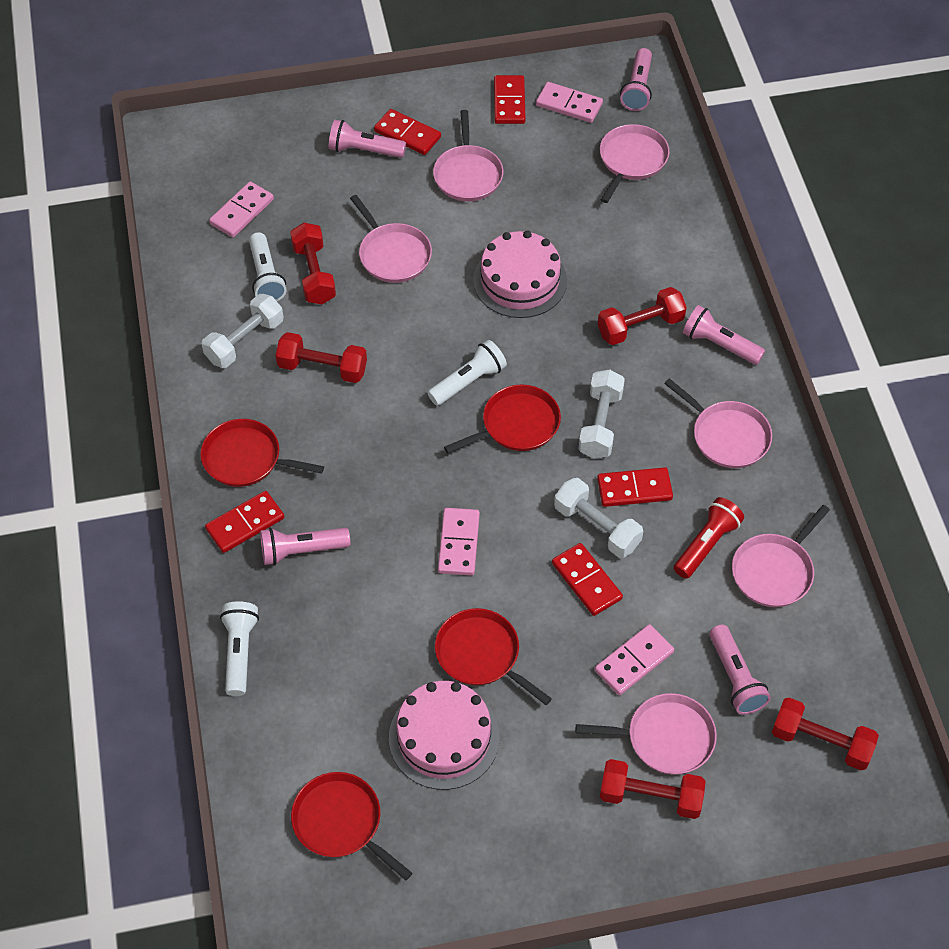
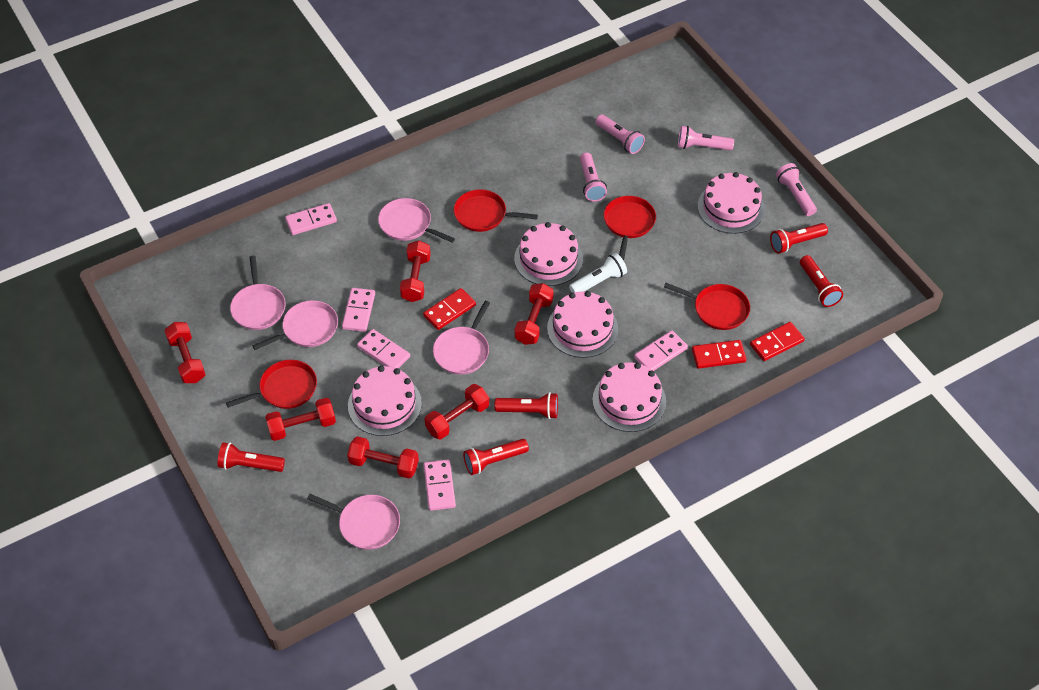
pink cake: [389,681,499,790] [473,231,567,318] = 2 -> [348,366,422,436] [514,222,583,286] [547,291,618,358] [593,362,666,432] [698,172,765,234] = 5
pink domino: [209,181,274,237] [438,508,480,576] [536,82,603,123] [595,624,674,695] = 4 -> [285,203,337,235] [342,288,375,332] [357,329,410,369] [424,460,456,511] [634,330,688,371] = 5
pink flashlight: [260,528,350,565] [329,120,406,158] [620,48,652,111] [683,305,765,365] [709,625,771,715] = 5 -> [580,153,607,202] [596,114,645,154] [678,126,734,151] [776,163,817,216] = 4
pink pan: [350,195,432,283] [433,110,503,201] [576,693,717,775] [600,124,670,203] [664,378,772,468] [732,505,830,607] = 6 -> [230,256,285,330] [252,300,338,350] [307,494,400,550] [378,198,455,243] [433,301,490,375] = 5
red domino: [205,491,284,553] [374,109,441,155] [494,75,526,124] [552,543,623,616] [597,467,673,507] = 5 -> [423,288,476,330] [692,340,746,369] [750,322,805,361] = 3
red dumbbell: [276,332,367,383] [290,223,336,304] [598,287,687,345] [600,759,705,819] [772,698,879,770] = 5 -> [164,322,206,383] [265,398,336,441] [347,436,419,479] [400,240,431,302] [425,384,489,439] [515,283,554,345] = 6
red flashlight: [674,497,744,579] = 1 -> [218,442,285,472] [463,439,529,475] [495,392,558,419] [770,223,828,253] [800,255,843,307] = 5
white dumbbell: [202,294,284,368] [554,478,643,558] [579,369,625,459] = 3 -> none = 0
white flashlight: [220,601,259,696] [249,232,286,301] [428,340,507,406] = 3 -> [569,253,627,293] = 1

